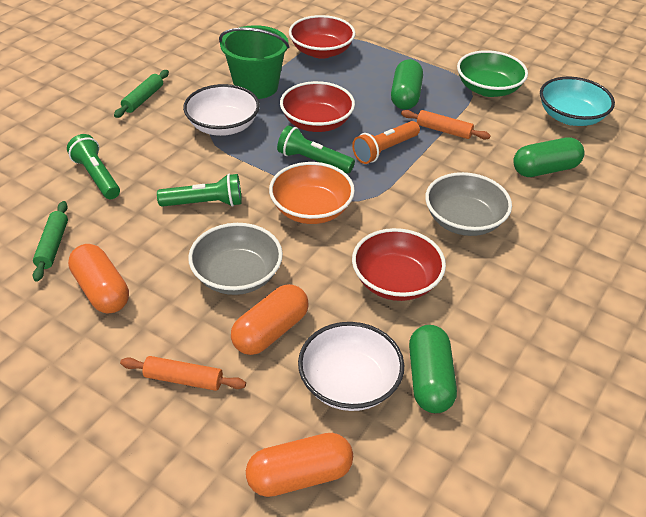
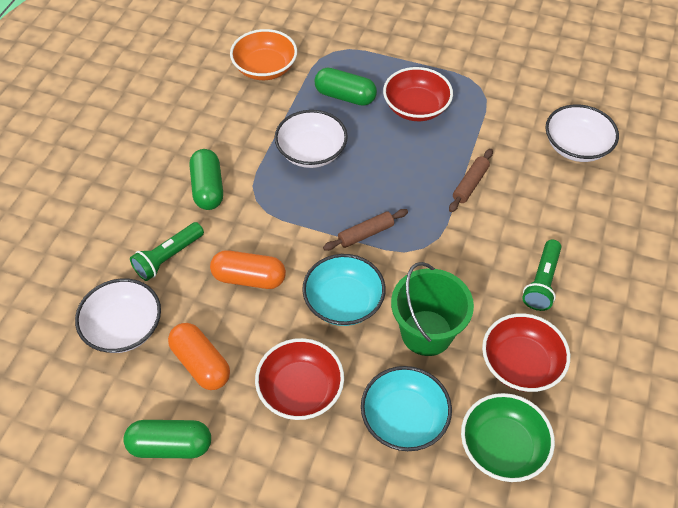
brown rolling pin: none = 0 -> [323,209,408,251] [449,149,493,212] = 2
green flashlight: [67,134,120,199] [157,174,242,207] [277,126,355,173] = 3 -> [130,222,204,281] [522,239,561,311] = 2
green rolling pin: [33,201,68,282] [114,70,169,118] = 2 -> none = 0
grey bowl: [188,223,283,295] [425,172,512,236] = 2 -> none = 0
orange capsule: [68,244,129,314] [231,284,309,355] [246,433,353,497] = 3 -> [168,323,230,390] [210,250,286,289] = 2
orange flashlight: [352,121,420,164] = 1 -> none = 0
orange rolling pin: [120,356,246,391] [401,110,491,140] = 2 -> none = 0
turquoise bowl: [540,77,615,126] = 1 -> [302,254,386,326] [361,366,452,451] = 2
white bowl: [183,84,260,136] [298,322,404,411] = 2 -> [75,278,161,353] [275,110,348,168] [546,104,619,162] = 3

